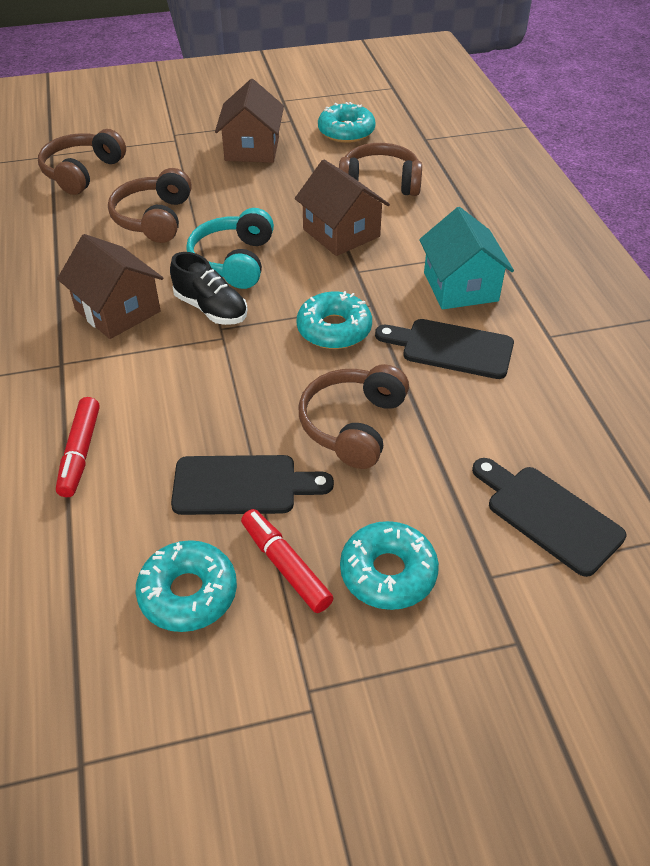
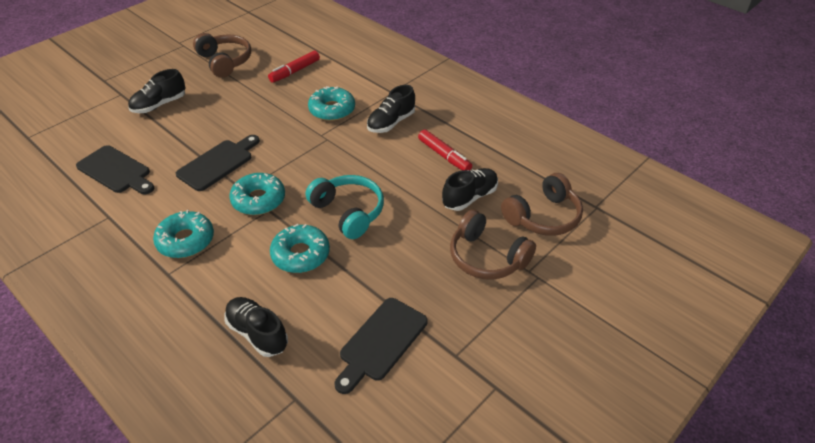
black shoe: [170,252,248,325] = 1 -> [128,69,185,113] [224,297,288,357] [367,85,415,133] [442,168,498,211] = 4
brown headphones: [38,129,126,195] [108,168,192,243] [299,364,409,469] [339,143,422,196] = 4 -> [193,33,251,78] [450,210,536,280] [501,173,583,236] = 3
brown house: [57,234,163,339] [215,79,284,163] [295,159,390,256] = 3 -> none = 0
turquoise house: [419,207,514,309] = 1 -> none = 0

